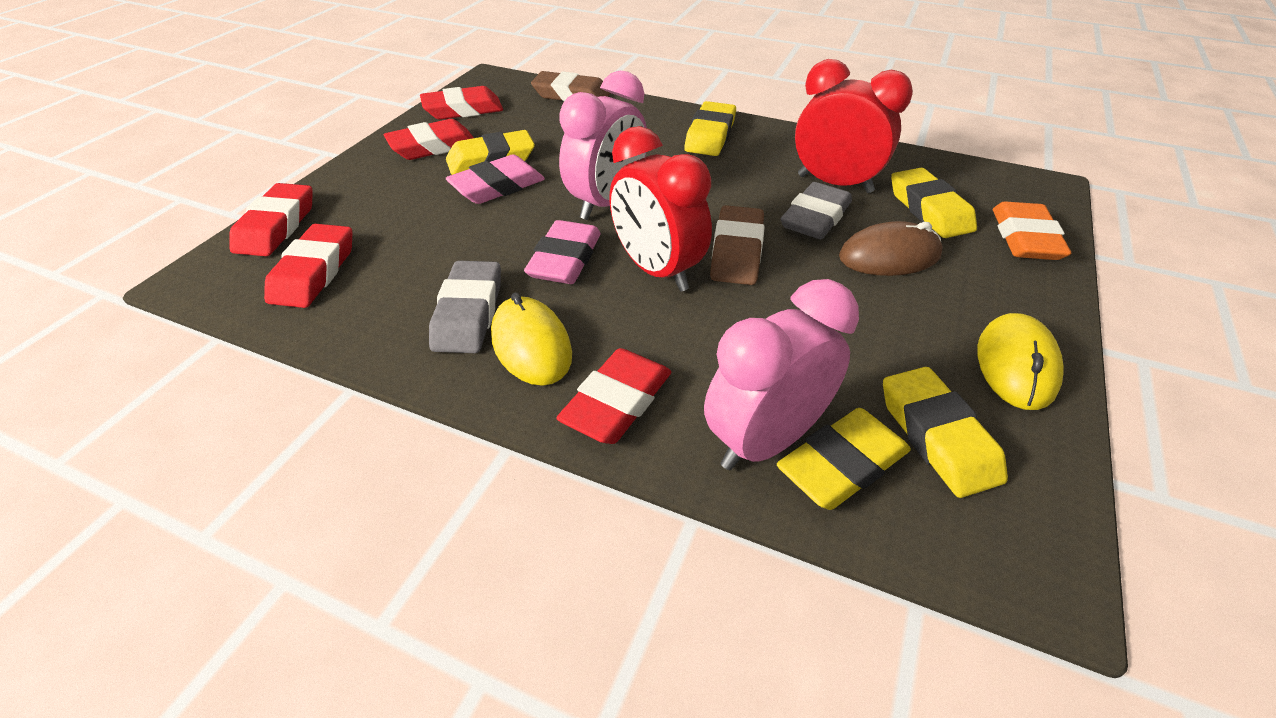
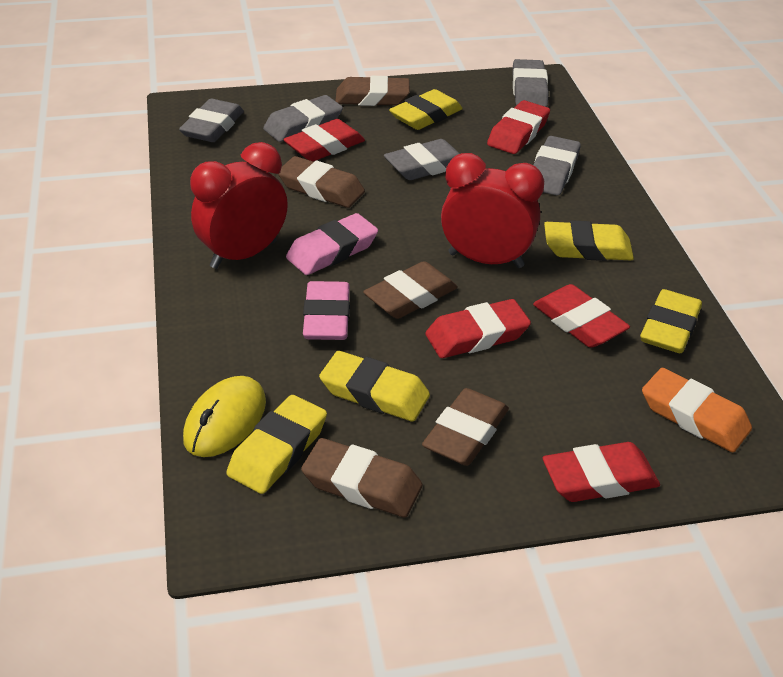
brown eraser: [531,71,610,101] [710,205,765,285] = 2 -> [278,156,365,208] [301,438,422,518] [336,76,410,106] [363,261,458,319] [422,388,509,466] = 5
brown mouse: [839,221,943,276] = 1 -> none = 0
grey eraser: [429,261,501,353] [781,182,852,239] = 2 -> [179,99,244,142] [263,95,343,142] [384,139,460,180] [512,59,549,107] [533,136,581,195] = 5
pink clock: [559,71,647,220] [704,279,859,470] = 2 -> none = 0
yellow mouse: [491,292,572,386] [977,313,1063,410] = 2 -> [183,376,266,457] = 1

